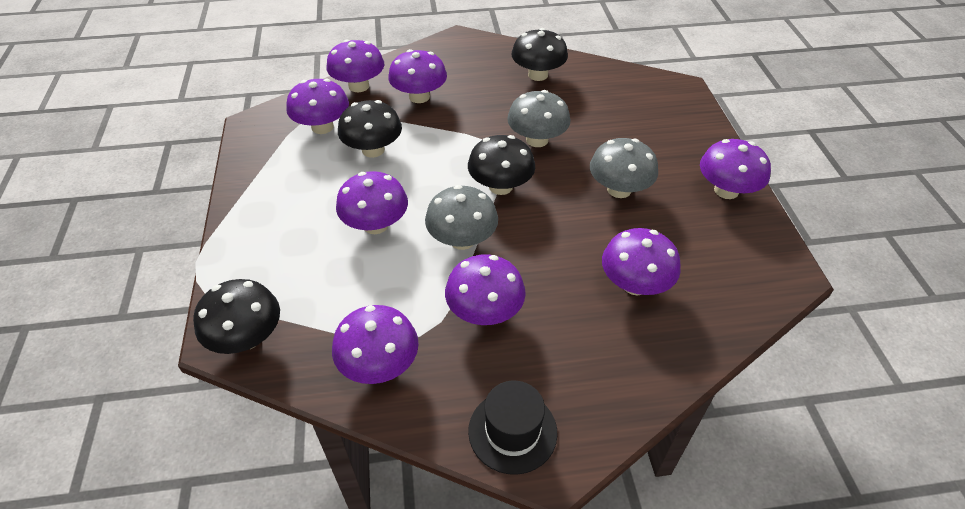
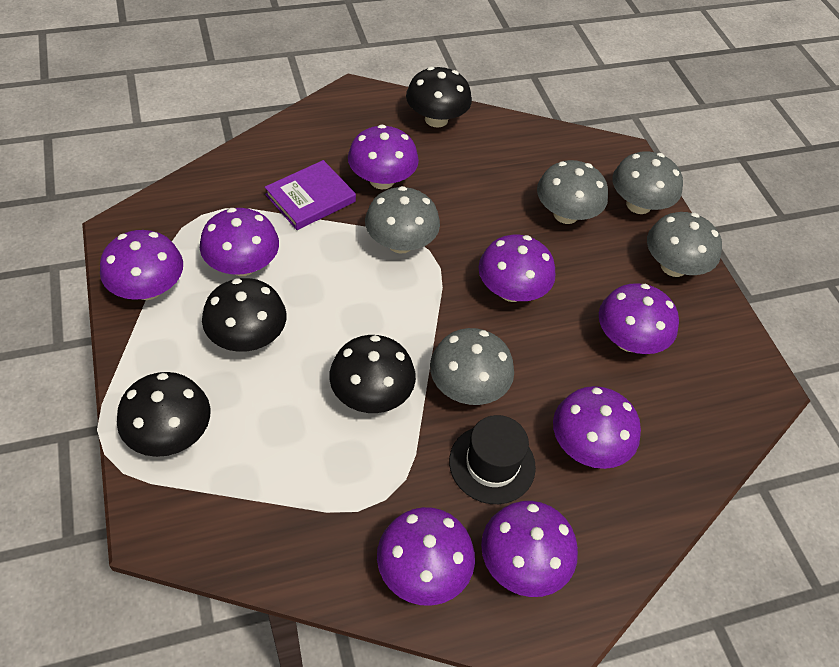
grey mushroom: [425,185,498,250] [507,90,571,147] [590,138,658,198] = 3 -> [365,186,440,254] [430,328,514,405] [537,160,608,224] [612,151,683,214] [647,212,722,277] = 5
purple book: none = 0 -> [265,160,356,230] = 1

